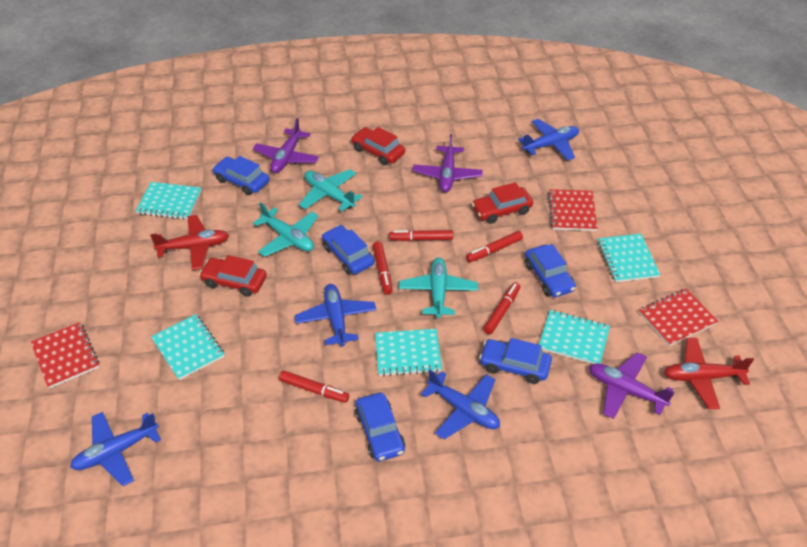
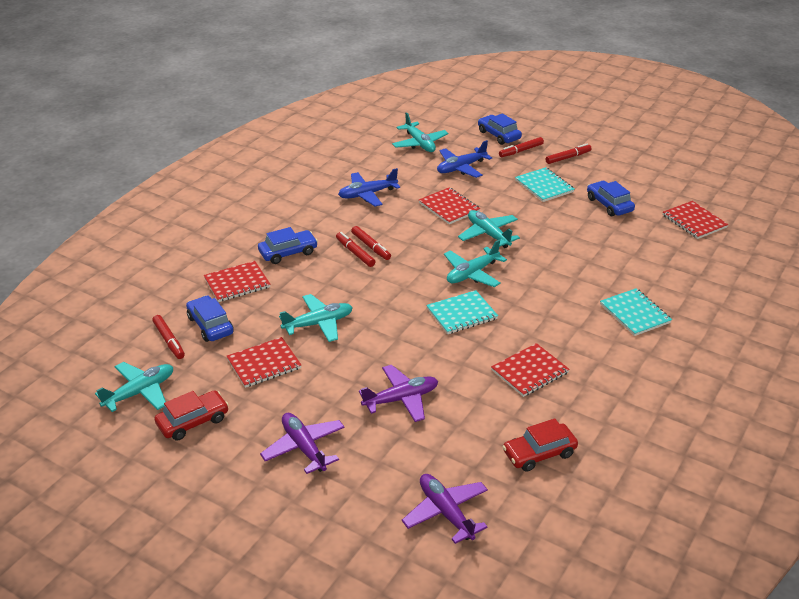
blue car: [212,156,269,195] [322,225,374,274] [355,392,405,461] [479,338,552,384] [525,244,576,297] = 5 -> [186,295,234,342] [258,227,318,264] [478,113,522,145] [587,181,635,216] = 4
blue plane: [70,412,161,486] [295,284,376,346] [421,369,500,439] [518,119,579,160] = 4 -> [338,168,400,207] [437,140,492,178] = 2
red car: [199,255,267,297] [351,127,405,165] [472,182,533,224] = 3 -> [154,390,229,440] [503,418,578,472] = 2
red notebook: [31,322,99,389] [548,189,598,231] [639,289,718,346] = 3 -> [204,261,270,302] [227,337,301,388] [419,187,480,224] [491,343,570,397] [663,201,728,239] = 5
red plane: [150,215,229,270] [664,338,754,409] = 2 -> none = 0
turquoise notebook: [136,182,202,220] [151,314,224,380] [375,329,442,376] [539,310,610,364] [597,234,661,282] = 5 -> [426,290,498,334] [515,167,575,202] [600,288,672,336] = 3
turquoise plane: [253,202,318,257] [299,169,363,211] [399,257,478,318] = 3 -> [95,362,173,412] [279,294,353,342] [392,112,448,152] [444,240,507,287] [458,210,520,248] = 5

